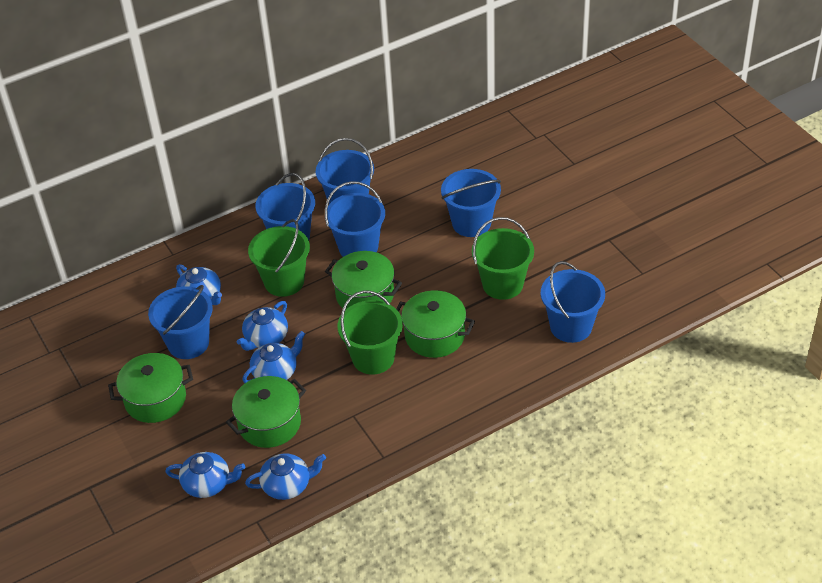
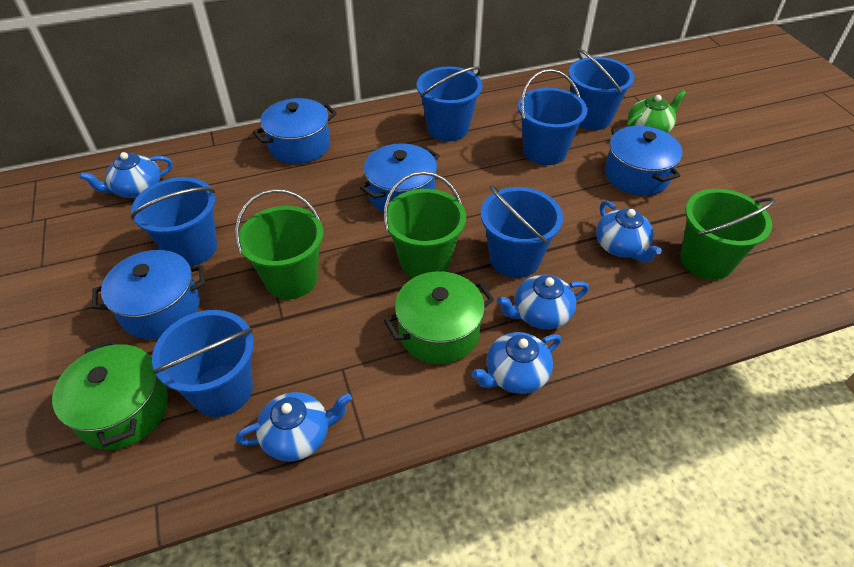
blue pot: none = 0 -> [92,250,205,339] [253,98,337,164] [360,143,440,213] [605,125,683,196] = 4
green pot: [108,353,193,423] [226,376,306,448] [325,251,402,309] [396,290,475,358] = 4 -> [52,339,168,450] [384,271,494,364] = 2
green teapot: none = 0 -> [626,90,686,133] = 1

